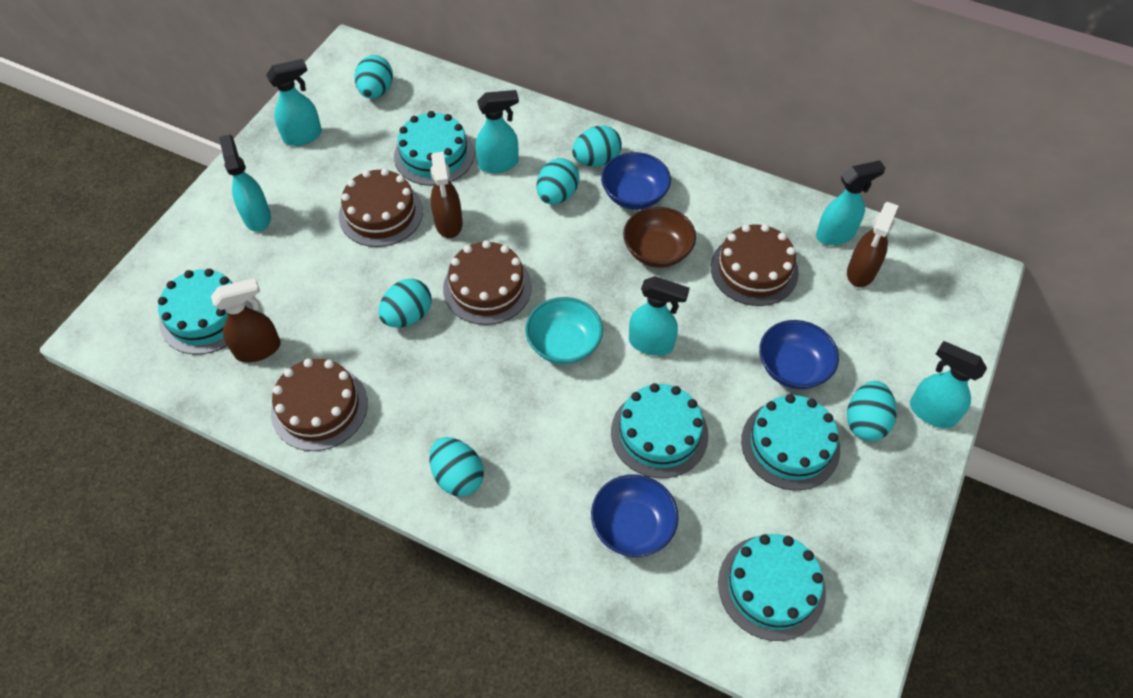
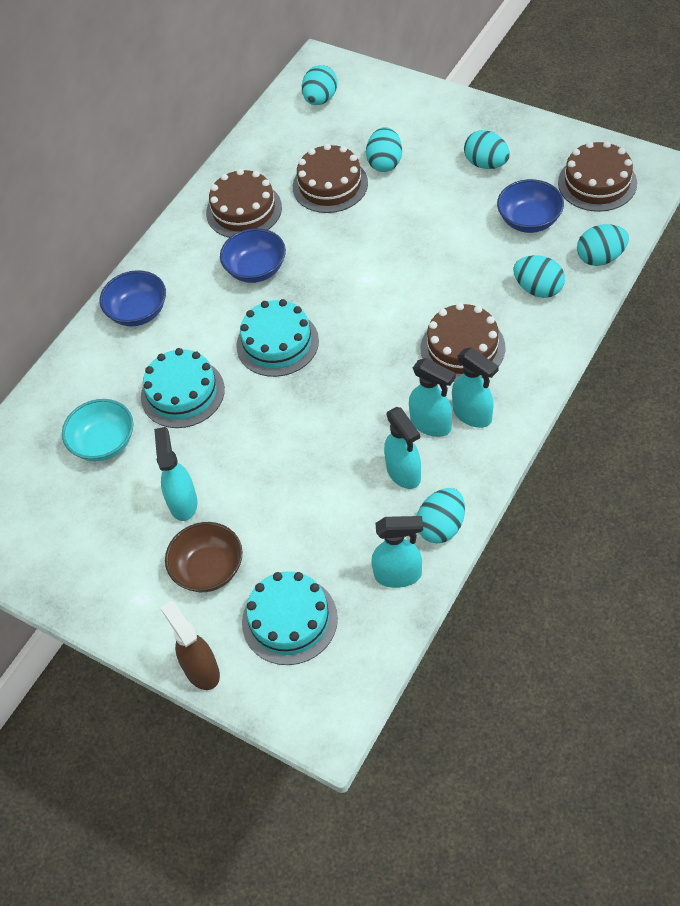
brown spray bottle: [211,278,281,362] [431,152,463,238] [847,202,898,287] = 3 -> [160,601,220,690] = 1
turquoise cake: [158,269,252,354] [394,111,474,186] [611,383,709,478] [718,534,826,641] [741,394,840,491] = 5 -> [141,348,225,428] [236,299,319,377] [242,571,338,665] = 3
turquoise spray bottle: [219,134,271,232] [266,59,322,146] [475,90,519,173] [629,276,690,356] [816,160,885,245] [910,341,987,428] = 6 -> [154,427,197,521] [371,516,423,588] [384,407,421,489] [409,358,456,437] [452,347,499,428] = 5

